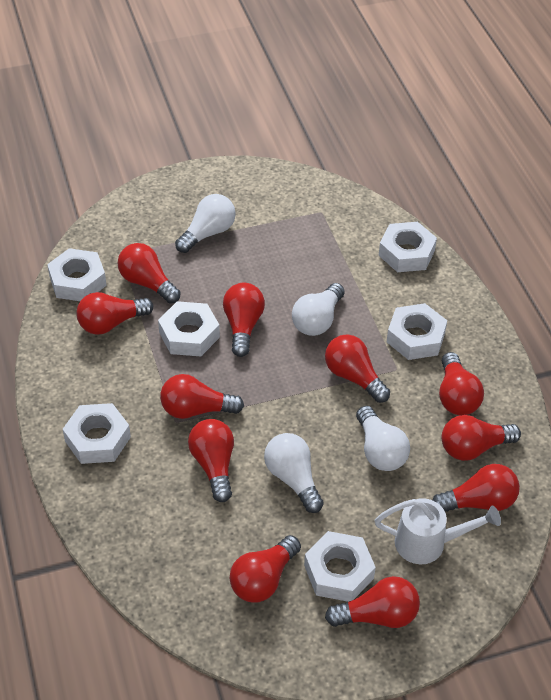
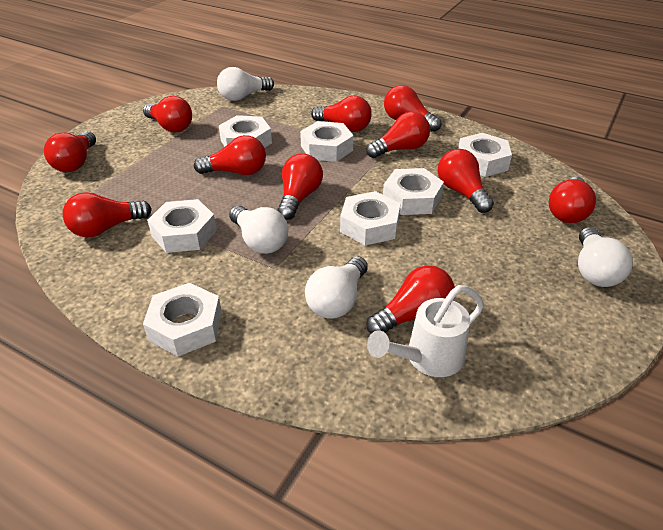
white nut: [47,248,107,301] [63,403,131,464] [158,301,220,356] [304,531,376,602] [379,222,437,272] [387,303,447,360] = 6 -> [143,283,222,356] [147,199,217,253] [219,115,272,148] [300,121,354,162] [340,191,400,246] [383,168,444,215] [458,133,512,177] = 7

